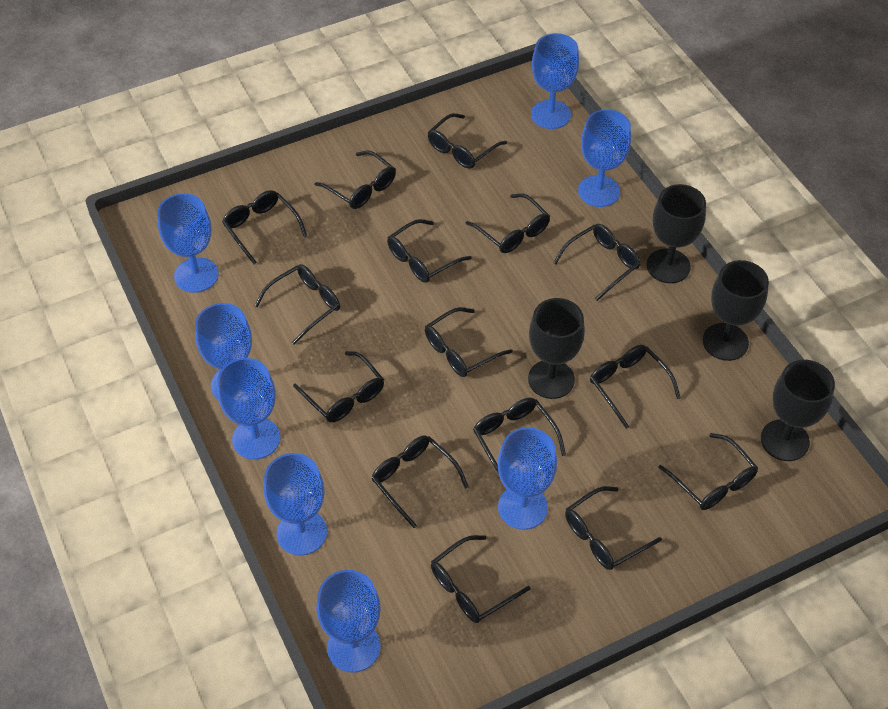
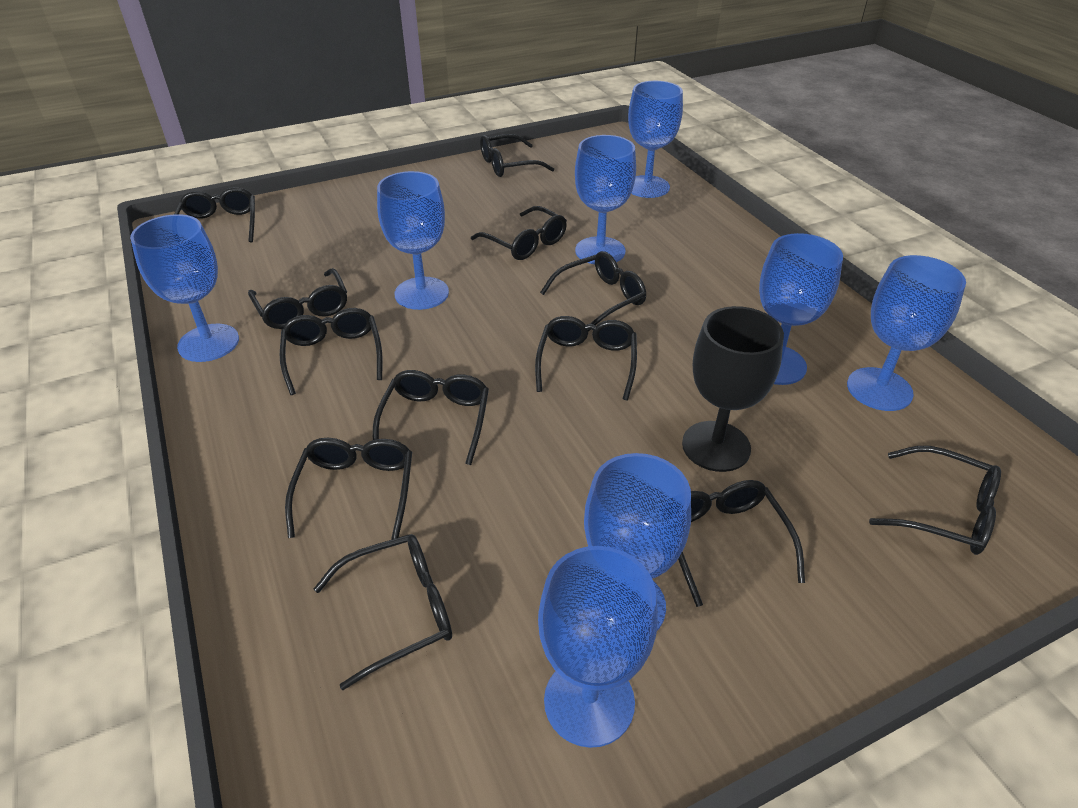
black glasses: [222,190,307,264] [254,264,340,345] [293,351,384,422] [315,150,396,209] [371,435,469,528] [387,219,472,283] [425,307,513,377] [427,113,507,169] [431,535,531,623] [466,193,550,253] [473,398,566,474] [553,224,640,301] [565,486,662,570] [590,345,681,429] [658,433,758,510] = 15 -> [174,187,255,242] [248,268,347,329] [280,308,382,395] [285,438,412,539] [314,534,452,690] [373,370,489,465] [471,206,567,260] [480,134,554,177] [535,316,637,401] [540,251,646,332] [678,480,805,607] [869,446,1001,555] = 12
black goblet: [528,298,585,399] [646,184,706,283] [703,260,769,361] [761,360,835,461] = 4 -> [682,306,784,472] = 1

